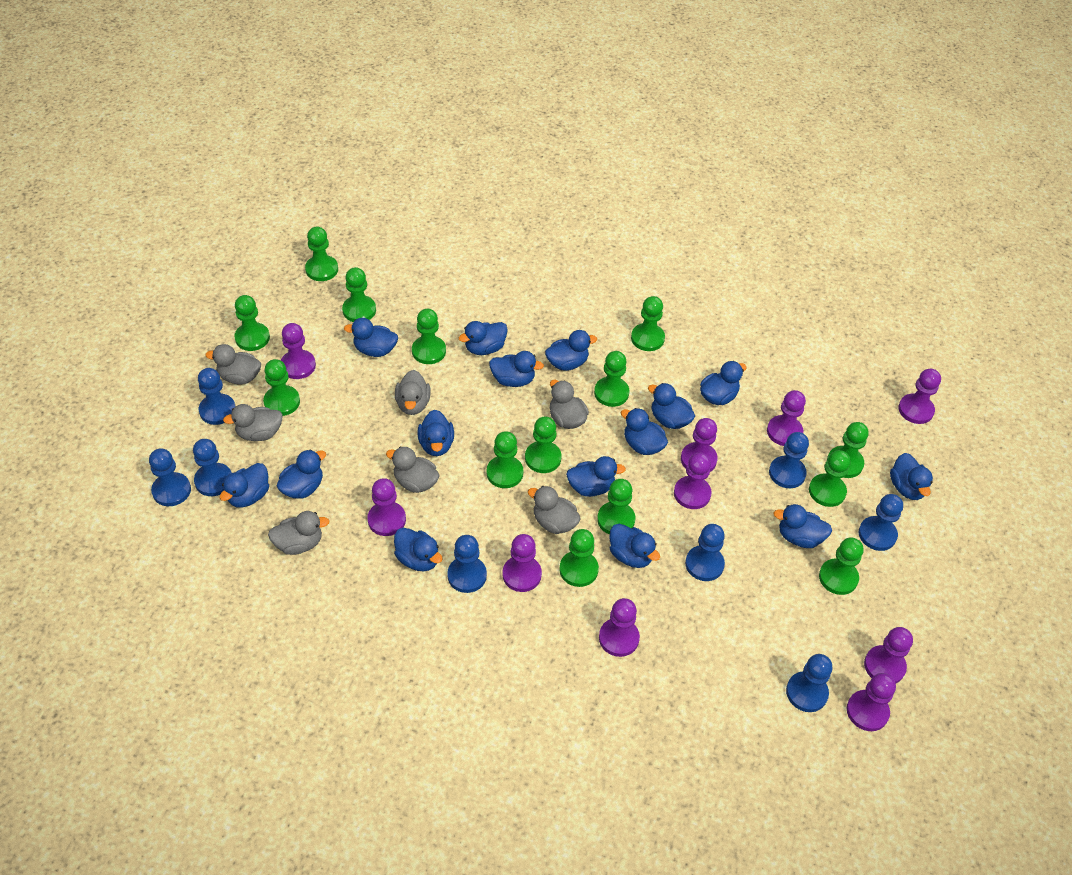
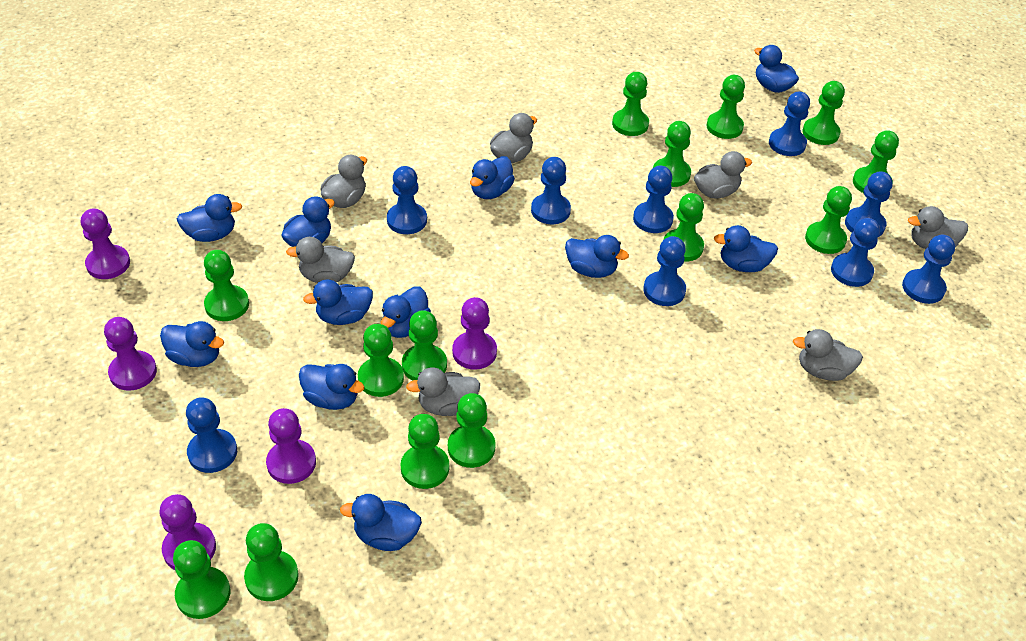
blue duck: [220,463,269,507] [277,449,326,499] [344,318,398,357] [394,528,443,572] [418,410,454,456] [459,321,508,355] [489,351,544,387] [545,330,597,371] [566,456,626,497] [609,524,660,568] [621,408,668,455] [648,383,695,429] [700,361,747,405] [774,504,832,548] [890,453,933,500] = 15 -> [160,321,224,367] [177,194,242,242] [281,196,335,247] [299,364,364,410] [303,279,373,325] [340,494,422,551] [381,287,431,338] [470,156,515,199] [565,235,629,278] [714,225,778,272] [754,45,799,93] = 11
blue pawn: [149,449,191,506] [193,439,232,496] [198,368,236,425] [447,535,487,593] [685,524,725,581] [769,432,809,488] [786,654,833,712] [859,494,903,551] = 8 -> [186,397,237,473] [387,166,427,234] [531,157,571,224] [633,166,674,233] [643,236,686,306] [769,92,810,156] [831,218,880,287] [845,171,893,237] [902,235,955,304] = 9
purple pawn: [281,323,316,379] [367,478,406,536] [503,534,542,592] [599,598,640,657] [674,453,712,509] [681,418,718,472] [767,390,806,446] [847,673,896,731] [864,627,913,683] [898,369,941,424] = 10 -> [81,209,130,279] [104,317,157,391] [159,494,216,570] [266,408,316,484] [452,297,497,370] = 5

